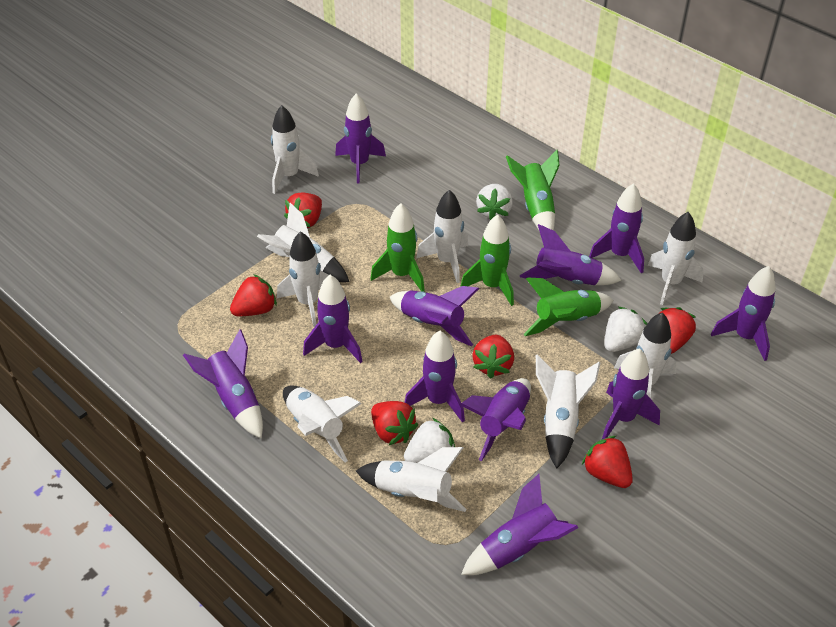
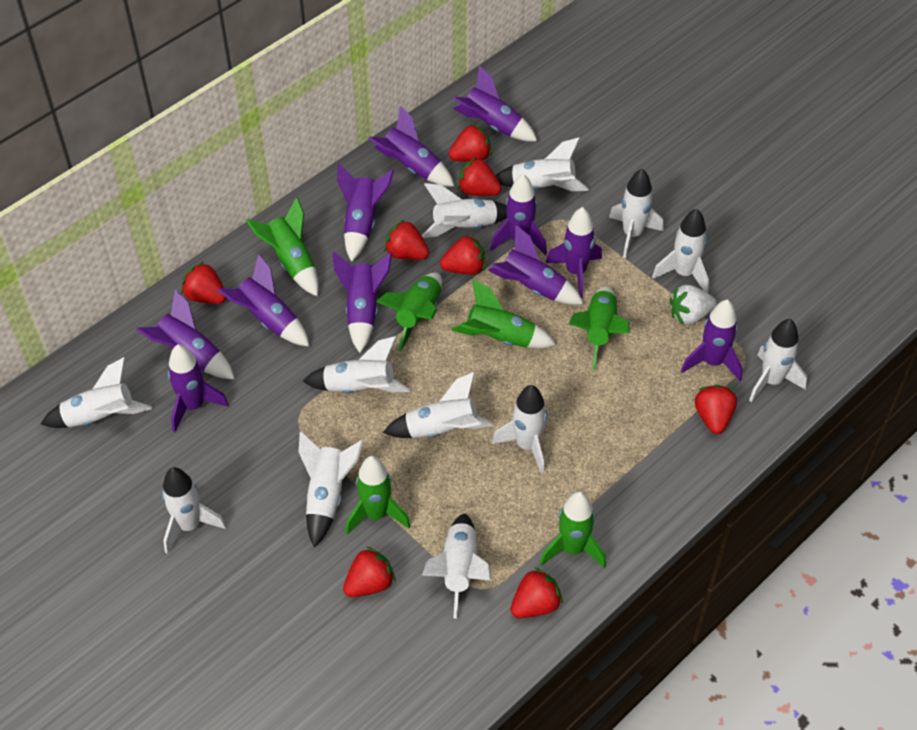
green rocket: [370,203,425,292] [460,214,514,306] [506,150,560,230] [524,277,614,336] = 4 -> [246,197,319,296] [346,456,410,535] [376,273,442,351] [451,279,556,348] [540,491,606,568] [569,286,630,370] = 6
red strawberry: [230,274,277,316] [284,192,322,228] [371,401,418,445] [472,335,514,379] [582,436,633,488] [658,307,696,354] = 6 -> [181,262,226,304] [343,547,395,597] [384,219,429,260] [440,234,485,275] [449,124,492,162] [458,157,502,196] [510,568,563,618] [695,385,737,434] = 8
white rocket: [257,203,349,282] [271,105,319,194] [277,231,329,327] [283,385,362,463] [356,447,467,512] [416,190,468,283] [536,354,600,469] [614,313,677,397] [647,212,704,305] = 9 -> [41,357,152,428] [162,467,226,554] [299,432,363,547] [303,336,411,393] [383,372,494,438] [421,183,507,238] [422,513,491,619] [492,385,548,474] [496,137,589,191] [609,169,664,258] [652,209,709,293] [749,319,807,402] = 12
white strawberry: [404,418,455,463] [476,184,513,220] [604,307,647,352] = 3 -> [670,285,716,325] = 1

